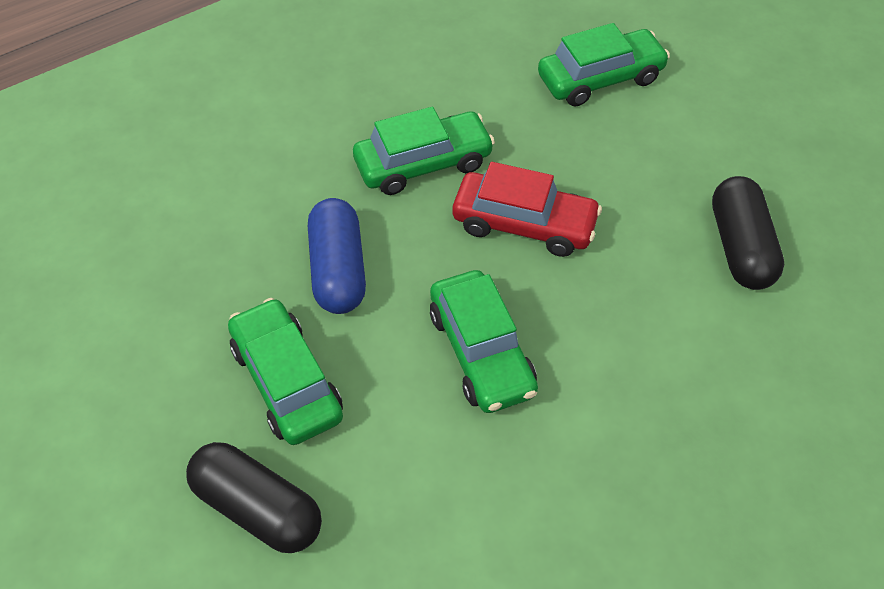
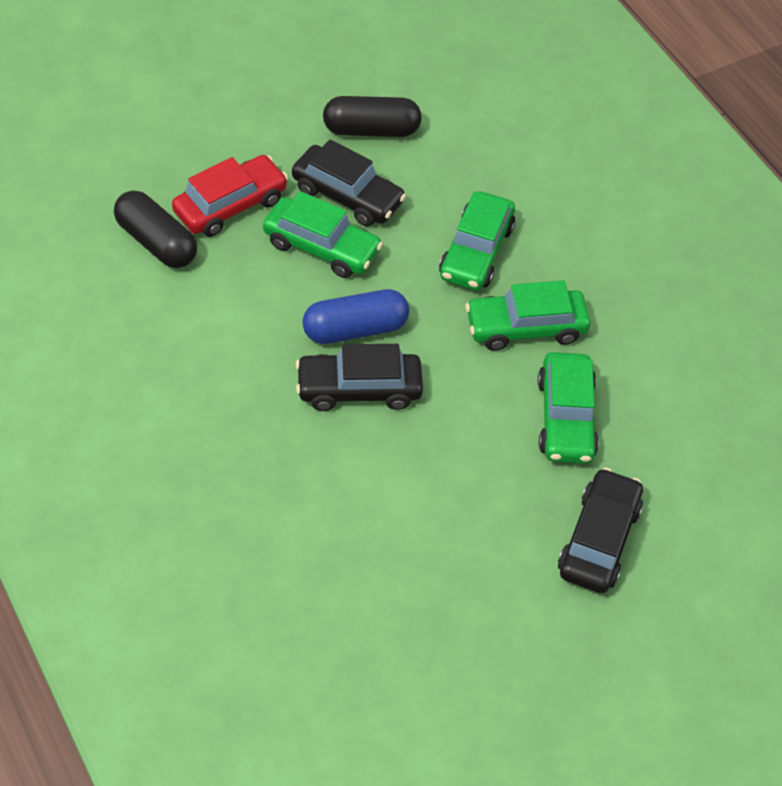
black car: none = 0 -> [292,140,406,227] [296,344,423,411] [558,468,643,593] = 3

